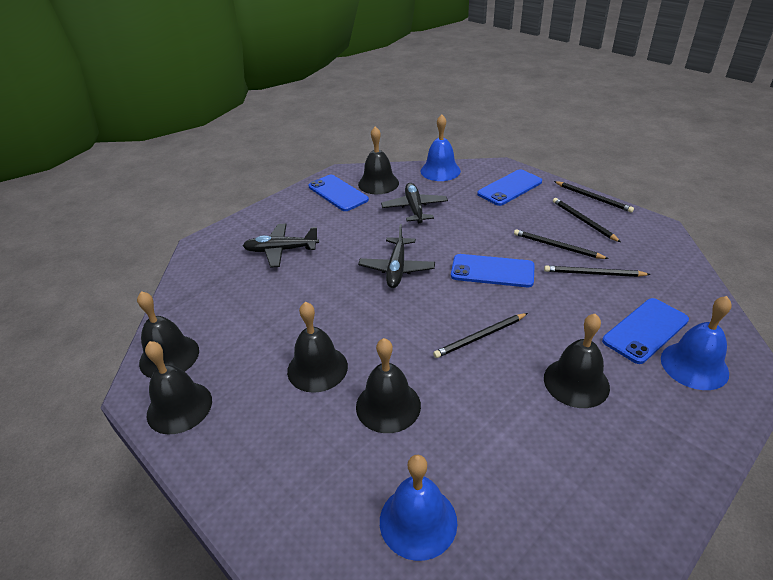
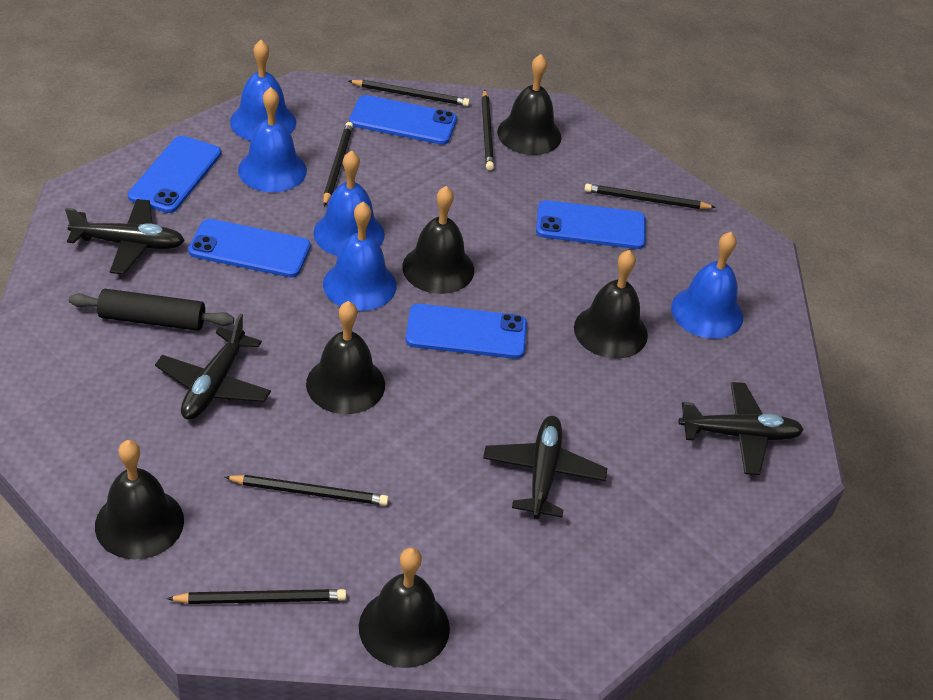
black pencil: [433,313,528,358] [514,229,609,259] [544,266,651,277] [553,198,621,242] [554,181,634,213] = 5 -> [167,589,346,604] [224,475,389,506] [323,122,353,206] [349,80,470,106] [482,90,494,170] [584,184,716,209] = 6
black plane: [243,224,319,268] [358,224,435,288] [381,183,448,223] = 3 -> [65,199,185,275] [155,313,271,420] [483,416,607,519] [678,382,804,475] = 4
black rolling pin: none = 0 -> [69,289,234,331] = 1
blue bell: [380,455,457,561] [421,114,461,181] [661,296,732,390] = 3 -> [230,40,296,141] [238,87,307,193] [313,150,385,256] [323,202,397,311] [671,232,743,339] = 5
blue phone: [308,175,369,211] [451,254,534,287] [477,169,542,206] [602,298,689,364] = 4 -> [128,136,221,213] [188,219,311,277] [349,95,457,145] [406,304,527,359] [536,200,646,249] = 5

